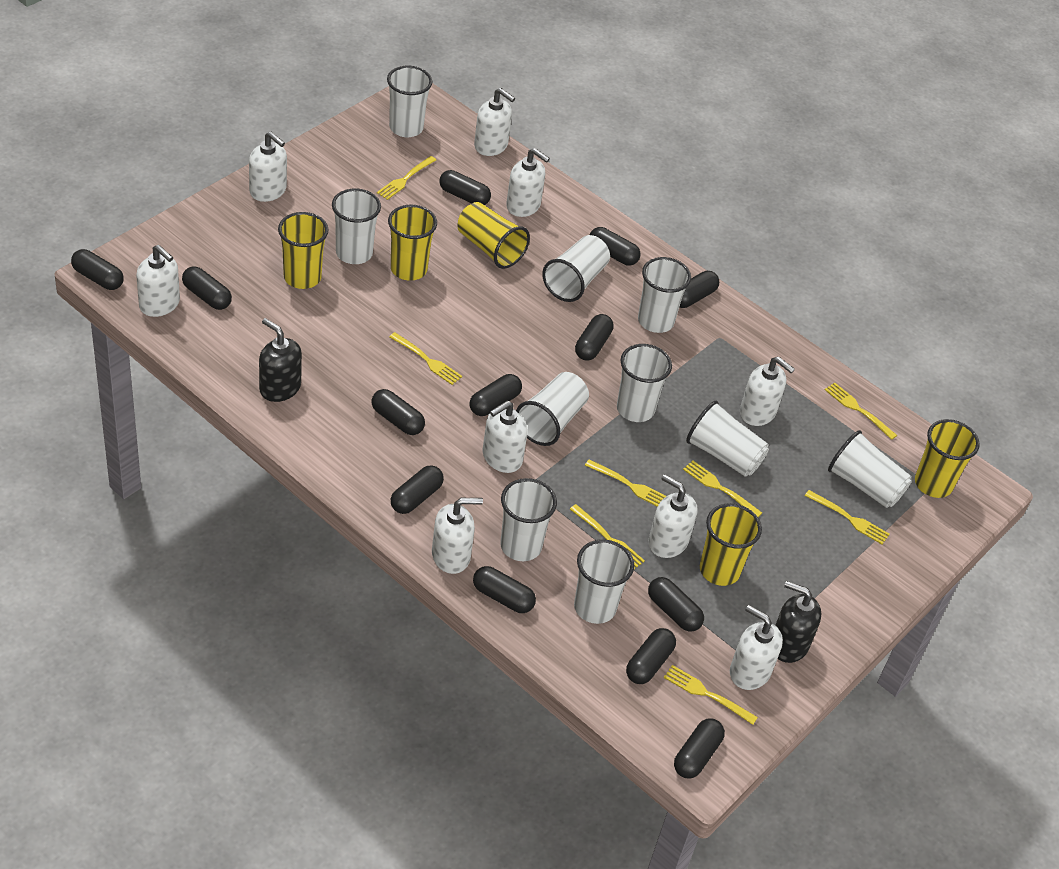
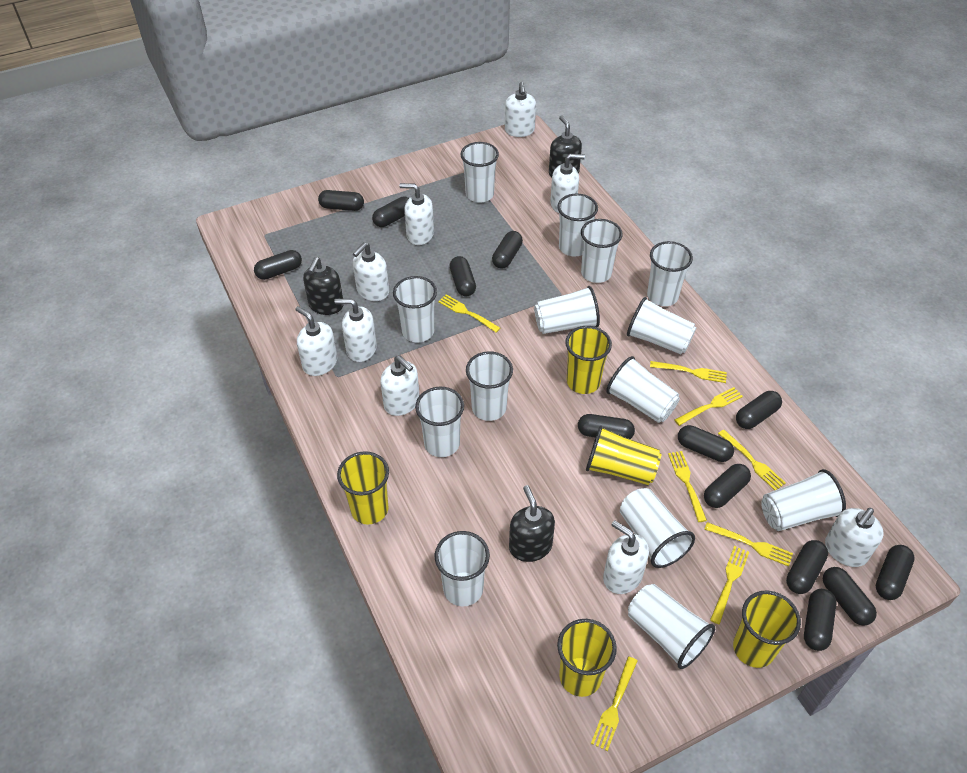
black soap dispenser: [259,318,302,402] [775,581,821,663] = 2 -> [303,257,344,315] [509,485,555,562] [549,115,582,178] = 3
white cup: [332,188,381,264] [387,66,433,137] [500,478,557,561] [516,372,589,446] [542,235,610,302] [574,539,634,624] [617,344,672,422] [638,257,691,333] [686,401,769,477] [828,430,912,508] = 10 -> [393,276,437,342] [415,387,464,457] [435,531,490,606] [460,142,499,203] [466,351,513,421] [534,286,600,334] [557,193,598,257] [581,219,622,283] [606,356,680,423] [620,488,695,568] [627,297,696,354] [628,584,715,669] [647,241,693,306] [761,469,846,531] = 14

